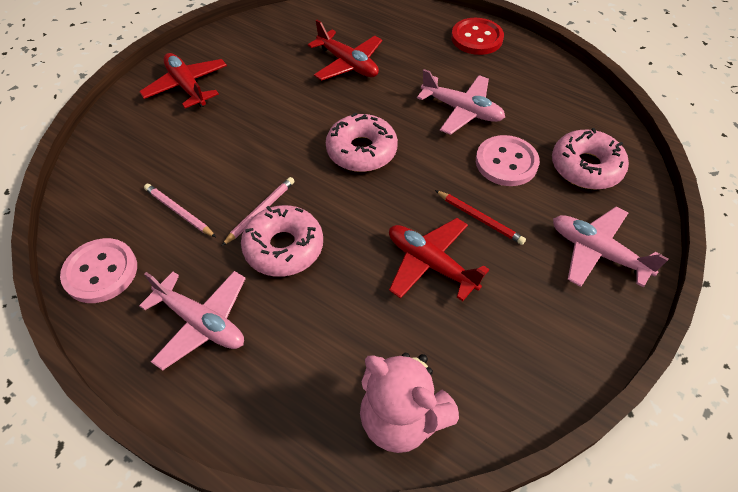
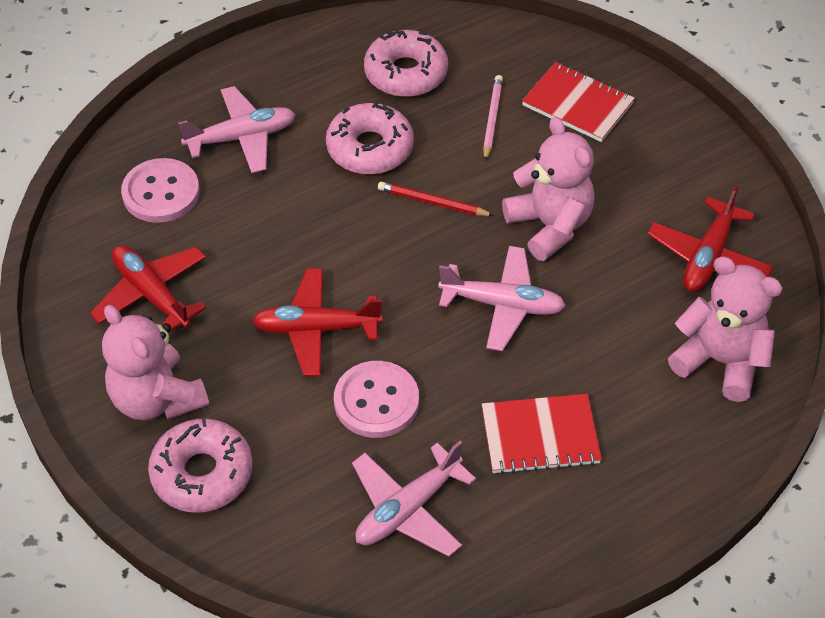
pink pencil: [144,184,216,237] [222,177,295,246] = 2 -> [483,75,503,161] = 1
pink teddy bear: [360,353,459,453] = 1 -> [102,305,209,420] [502,117,595,261] [668,256,783,402] = 3
red button: [451,18,504,55] = 1 -> none = 0
red notebook: none = 0 -> [482,394,602,474] [522,62,635,142] = 2

